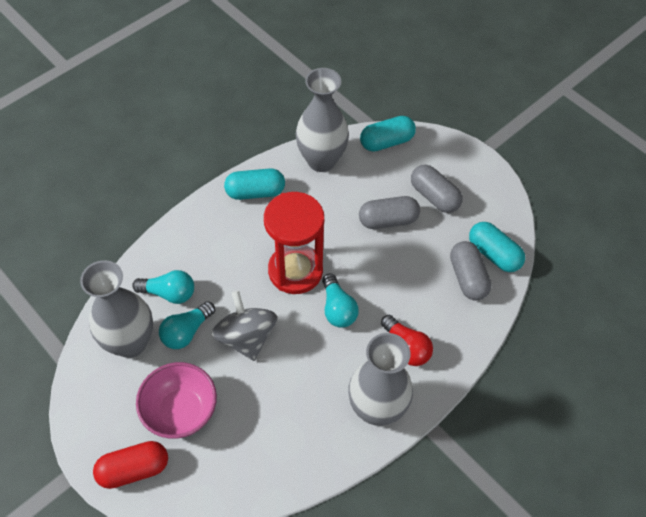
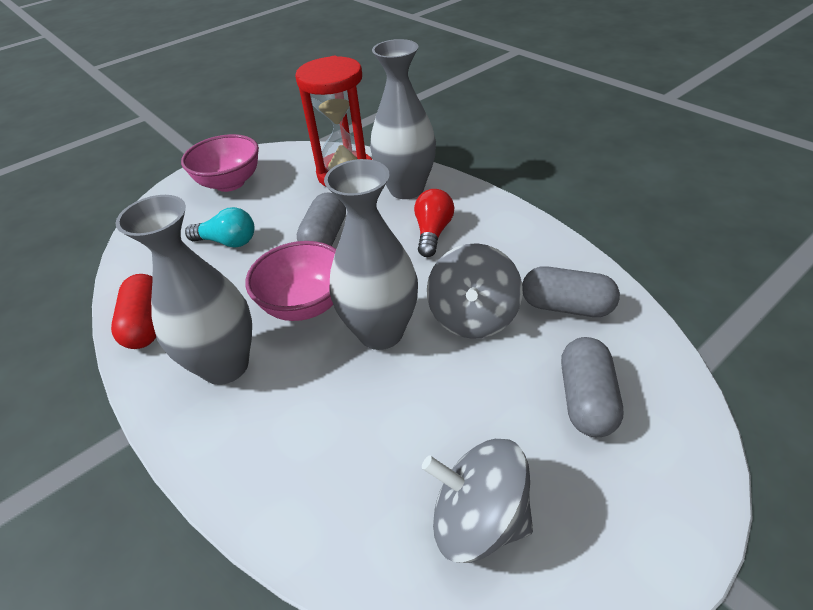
grey spinning top: [212,290,277,361] = 1 -> [422,439,533,563] [427,243,523,339] = 2
pink bowl: [136,362,217,439] = 1 -> [181,134,259,192] [246,241,336,321] = 2
turquoise capsule: [224,168,285,200] [360,116,416,152] [469,222,525,272] = 3 -> none = 0
turquoise light bulb: [132,270,194,304] [159,301,215,349] [322,273,359,328] = 3 -> [185,207,255,248] = 1

